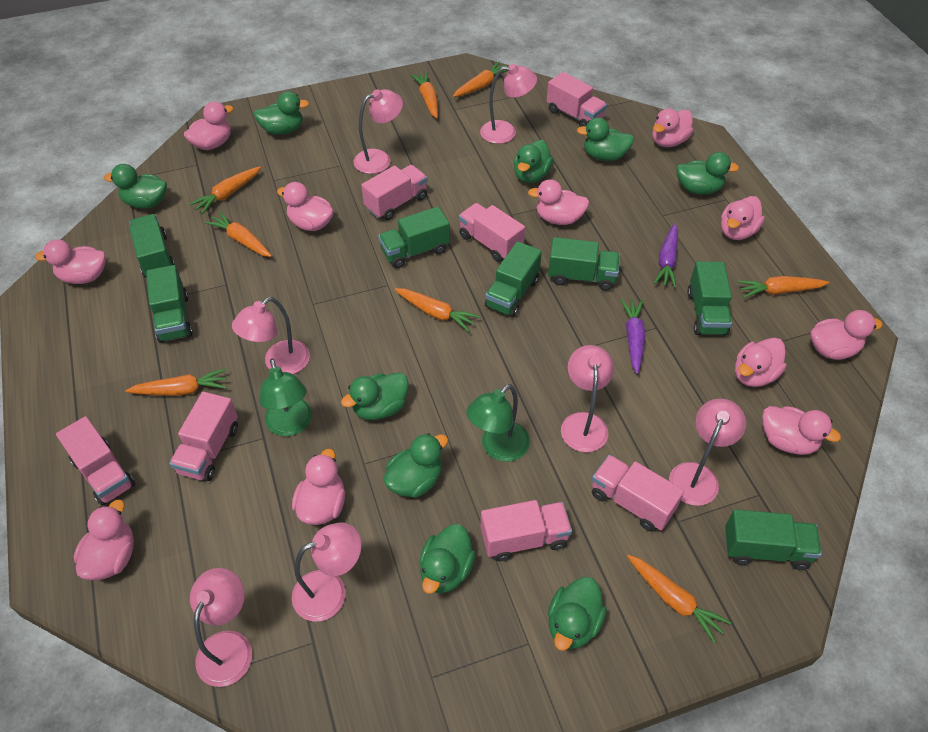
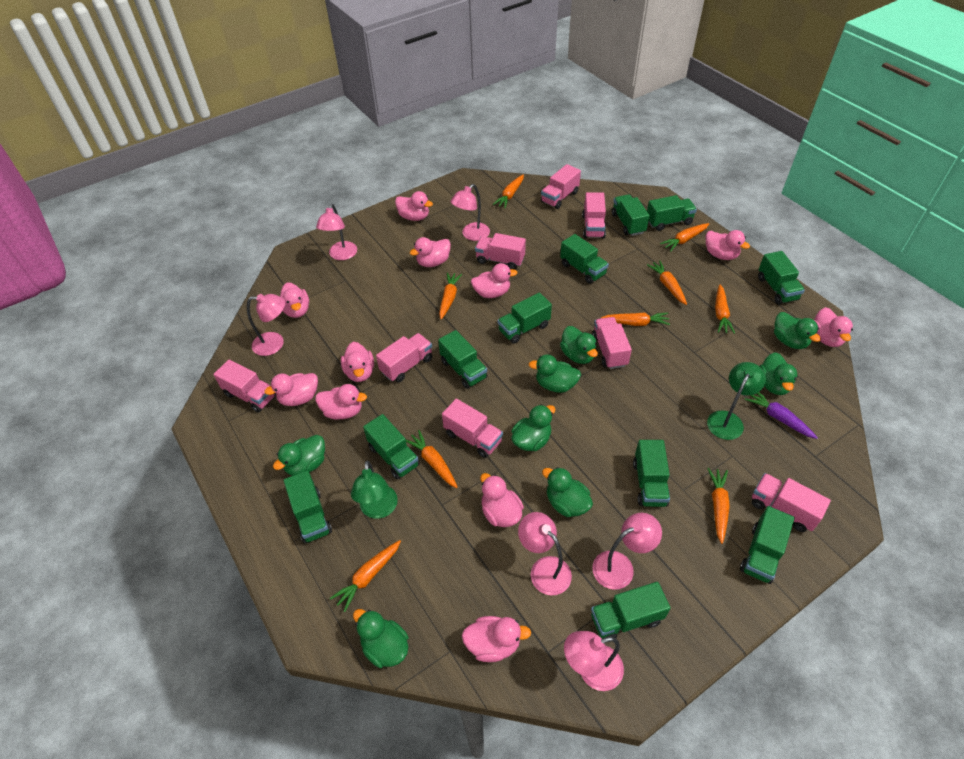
green duck: [104,164,167,209] [253,91,309,135] [341,372,409,420] [383,433,448,498] [419,524,476,594] [514,140,553,183] [548,577,607,651] [577,117,634,161] [676,152,739,195] = 9 -> [273,435,325,476] [353,609,409,668] [511,404,555,451] [529,355,581,393] [542,467,593,517] [560,326,598,364] [760,352,797,395] [774,312,821,349] = 8
green truck: [130,214,175,277] [146,265,193,343] [378,207,450,268] [485,241,542,317] [548,237,620,291] [687,261,732,336] [725,509,822,570] = 7 -> [284,470,332,543] [363,414,420,479] [438,330,487,389] [498,292,552,344] [560,234,609,284] [591,582,671,642] [612,194,650,236] [633,440,670,507] [647,195,697,231] [740,506,795,584] [758,251,805,304] = 11
orange carrot: [125,369,227,396] [190,166,261,214] [205,211,272,257] [395,288,479,332] [411,72,438,119] [453,62,508,97] [627,555,731,644] [737,276,829,298] = 8 -> [330,540,401,612] [406,430,458,488] [439,272,462,319] [493,175,524,208] [601,312,670,326] [647,261,687,305] [660,223,709,252] [707,468,730,544] [715,284,735,334] = 9
pink lamp: [190,568,252,687] [232,297,310,374] [292,523,361,621] [354,89,403,174] [480,64,537,144] [561,345,614,452] [669,399,746,506] = 7 -> [247,294,285,356] [316,204,357,260] [450,184,490,241] [518,512,572,595] [564,631,624,691] [592,513,662,590] = 6
pink truck: [56,416,135,506] [169,392,238,481] [361,165,427,220] [459,203,525,262] [481,500,572,562] [547,72,607,127] [592,455,684,532] = 7 -> [214,360,276,413] [376,333,432,383] [442,399,503,458] [475,233,526,270] [541,164,581,209] [582,192,606,239] [592,317,632,369] [752,473,831,532] = 8
purple carrot: [620,299,645,374] [654,223,678,288] = 2 -> [745,392,818,439] = 1

